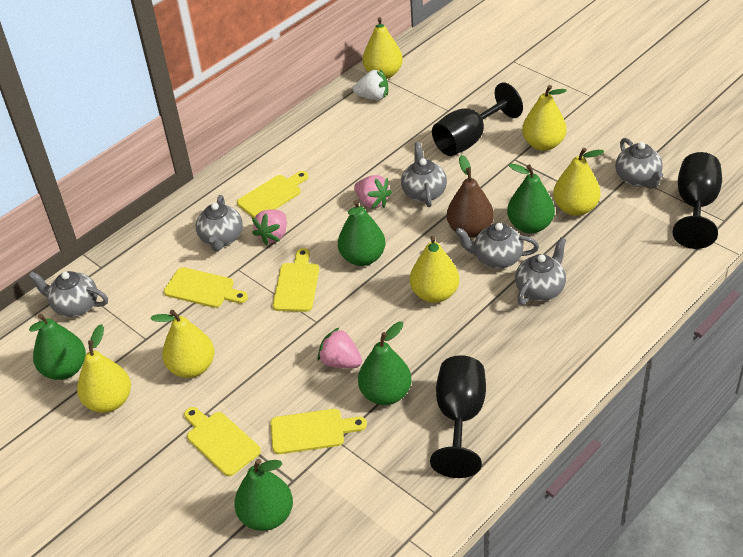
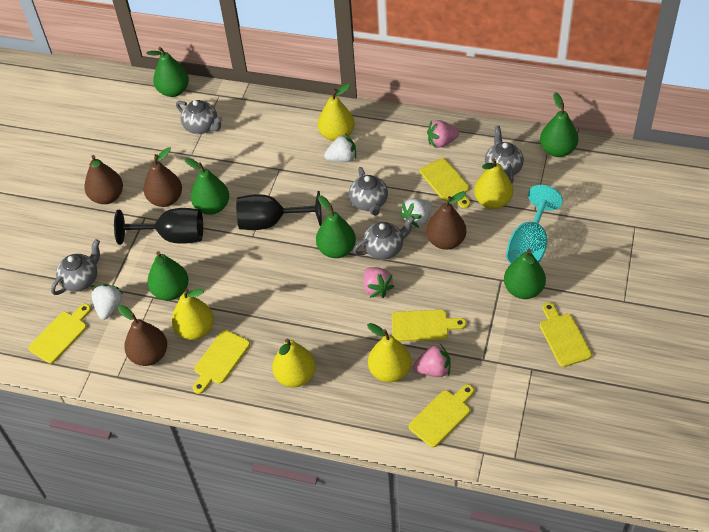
black goblet: [430,355,486,478] [432,82,523,156] [673,152,722,249] = 3 -> [114,208,203,245] [236,191,322,230] = 2
brown pear: [447,155,494,238] = 1 -> [84,155,123,204] [118,305,167,366] [144,147,182,207] [426,191,466,250] = 4
green pear: [29,314,86,380] [234,459,293,531] [338,200,385,266] [358,322,412,405] [507,164,555,233] = 5 -> [146,47,189,97] [147,251,189,300] [185,158,229,215] [316,196,356,258] [504,249,546,299] [540,92,578,157] = 6
grey teapot: [28,271,108,317] [196,195,243,251] [401,142,447,207] [455,223,539,269] [515,237,566,305] [615,138,663,189] = 6 -> [51,239,100,295] [176,100,222,134] [349,167,388,216] [353,216,415,260] [485,126,524,183] = 5
turquoise goblet: none = 0 -> [506,185,563,264] = 1
white strawberry: [353,69,388,100] = 1 -> [91,284,123,320] [324,134,356,162] [400,199,432,228] = 3
yellow cutting board: [164,267,248,308] [184,407,261,476] [237,171,308,218] [270,409,367,454] [273,248,319,312] = 5 -> [28,304,91,363] [193,330,250,394] [392,310,466,342] [409,385,474,448] [420,158,470,208] [540,302,592,367] = 6
yellow pear: [77,324,131,413] [150,310,214,378] [363,17,403,79] [410,236,459,303] [522,85,567,151] [553,148,604,216] = 6 -> [172,289,214,340] [272,338,316,387] [318,84,355,141] [367,323,411,382] [474,158,513,209] = 5

